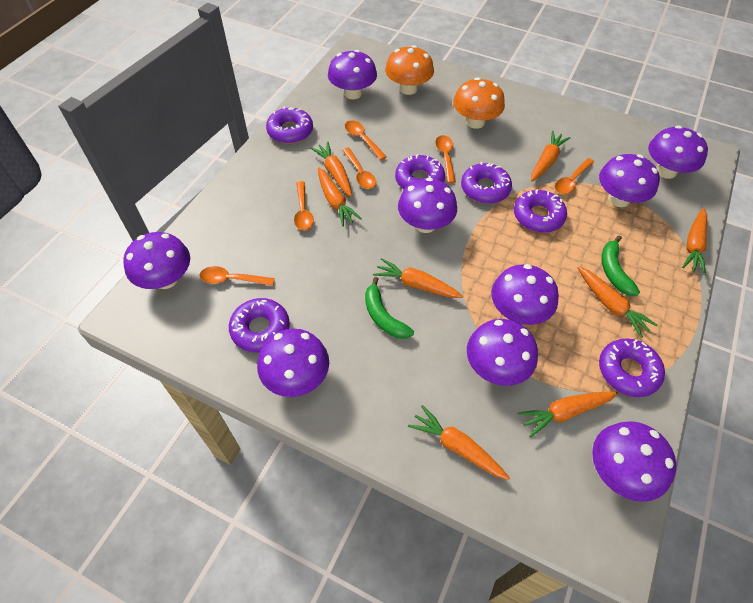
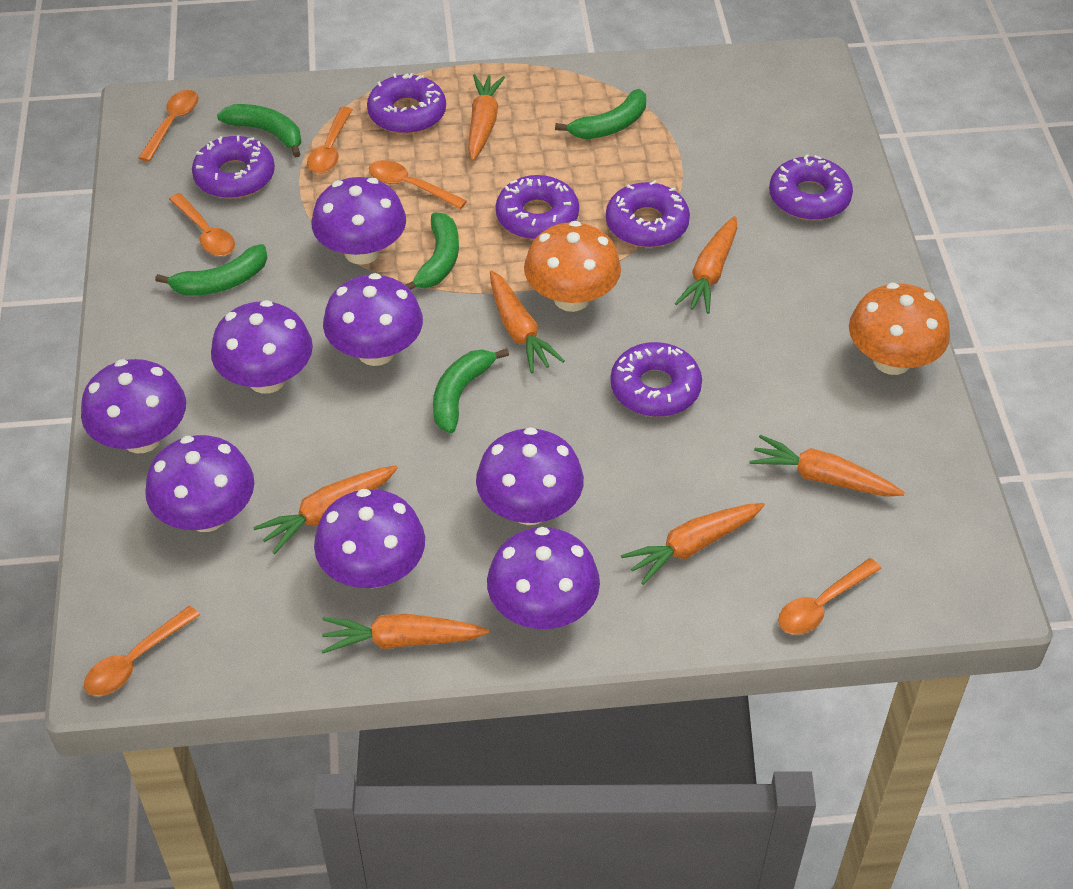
green banana: [365,277,414,339] [602,235,640,296] = 2 -> [155,244,267,296] [217,104,302,158] [405,213,459,290] [433,348,509,433] [555,89,646,139] = 5
orange carrot: [310,142,352,197] [318,167,362,227] [373,258,464,298] [408,405,510,480] [518,392,618,437] [531,131,571,182] [578,267,657,338] [682,208,707,275] = 8 -> [253,465,398,554] [322,614,489,654] [468,74,505,161] [490,270,565,373] [621,503,765,585] [675,216,737,314] [749,435,905,497] = 7
purple mushroom: [123,232,190,289] [257,329,329,397] [328,50,377,99] [398,177,457,233] [467,319,538,386] [491,264,559,325] [592,421,676,502] [599,154,660,207] [648,125,708,179] = 9 -> [81,359,186,453] [145,435,254,532] [211,300,313,394] [312,177,406,265] [314,489,425,588] [323,273,423,366] [476,427,584,525] [487,527,600,629] = 8

